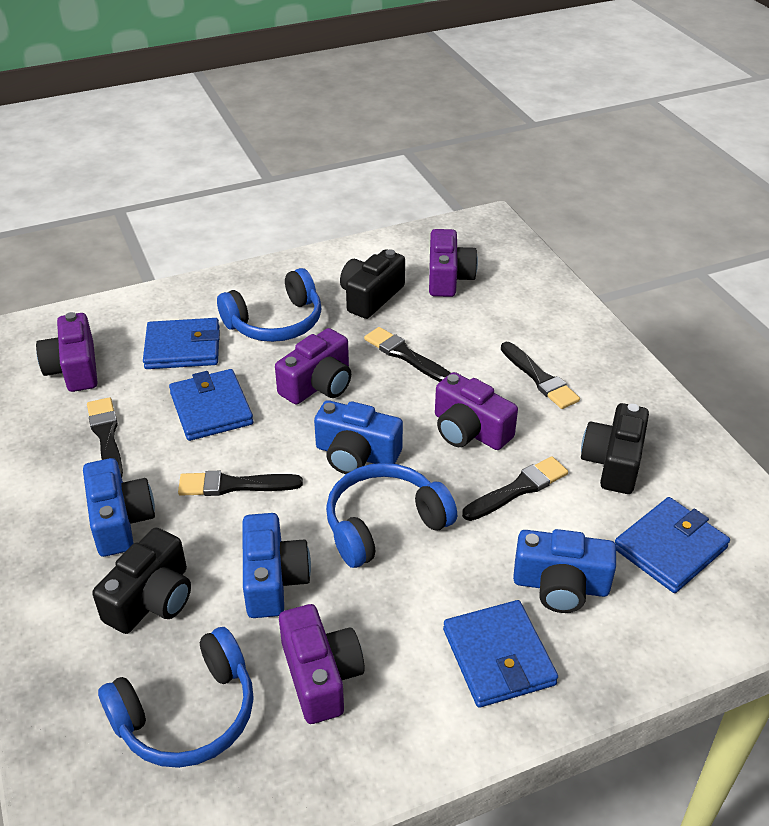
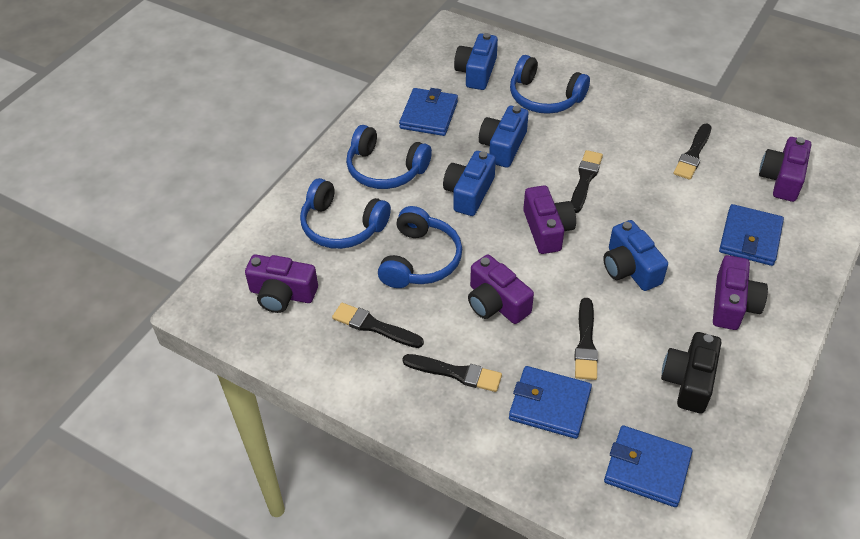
black camera: [92,527,191,634] [340,249,405,319] [581,403,649,494] = 3 -> [661,332,721,413] = 1
blue headphones: [98,627,254,768] [217,268,322,342] [326,463,457,568] = 3 -> [300,178,391,249] [346,125,432,189] [378,206,462,288] [510,55,590,114] = 4

